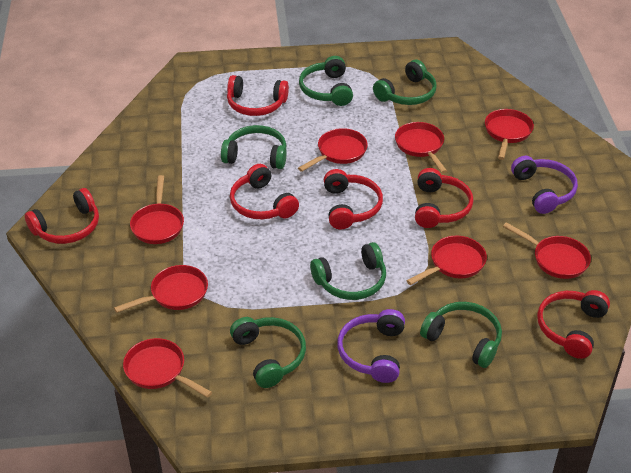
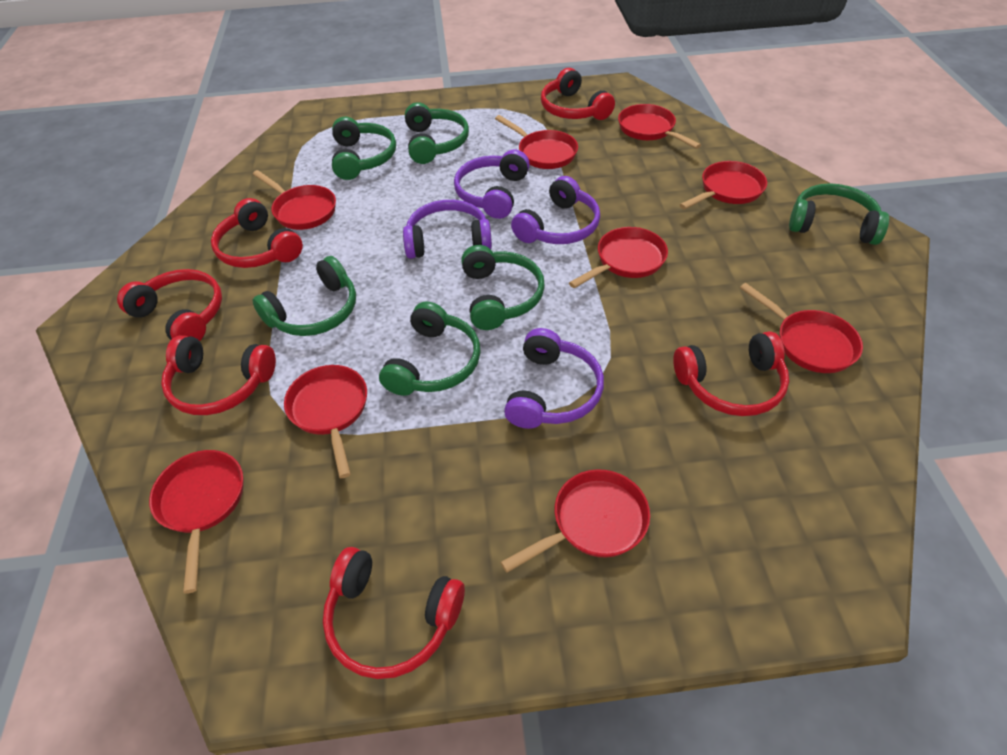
purple headphones: [337,309,405,383] [511,156,578,214] = 2 -> [403,200,492,259] [454,150,530,219] [504,328,604,429] [511,176,600,244] = 4
red pan: [114,265,208,313] [123,338,212,398] [130,175,184,244] [298,128,368,172] [395,122,447,173] [406,236,487,285] [485,109,534,160] [503,222,591,279] = 8 -> [149,450,244,594] [253,170,336,230] [284,365,367,478] [495,115,578,169] [500,469,650,573] [569,227,668,288] [618,104,701,149] [680,161,767,209] [740,283,863,373] = 9

